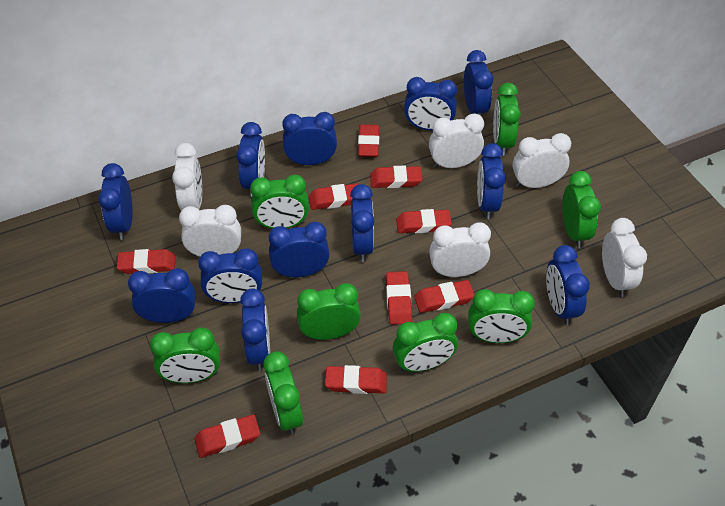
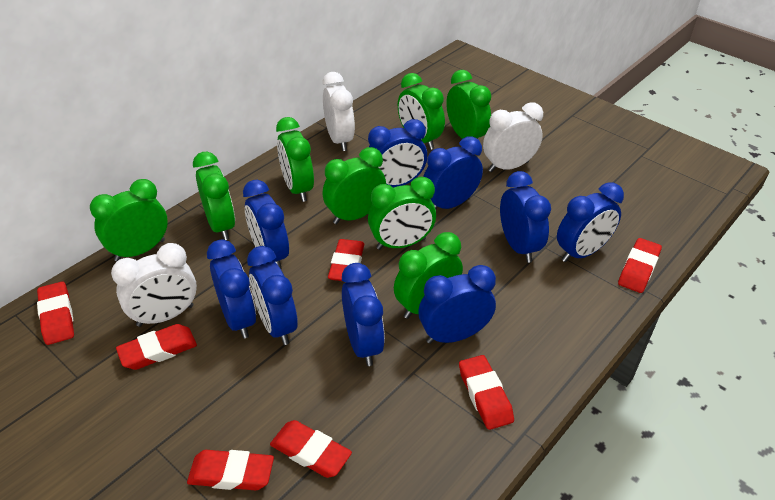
blue clock: [98,163,133,240] [128,268,196,323] [198,248,262,303] [236,122,265,197] [240,288,270,371] [269,222,330,277] [282,112,337,165] [350,184,374,262] [404,77,457,130] [464,50,493,116] [477,143,506,219] [546,245,590,325] = 12 -> [207,239,256,338] [243,180,289,270] [247,246,298,345] [342,263,385,366] [368,119,427,187] [418,265,496,344] [423,136,483,209] [500,171,551,263] [557,182,624,262] = 9
red eraser: [117,249,175,274] [195,414,260,458] [309,183,359,210] [325,365,387,394] [358,124,379,157] [370,166,423,188] [386,271,412,325] [396,209,452,233] [414,280,475,313] = 9 -> [37,282,74,345] [116,324,197,370] [187,450,274,491] [270,420,352,478] [328,239,364,281] [459,355,514,430] [618,238,662,293] = 7
white clock: [172,143,202,211] [179,205,241,257] [429,113,484,168] [429,222,491,277] [513,133,571,188] [602,218,647,297] = 6 -> [111,243,197,327] [322,72,355,151] [483,102,543,172] = 3

